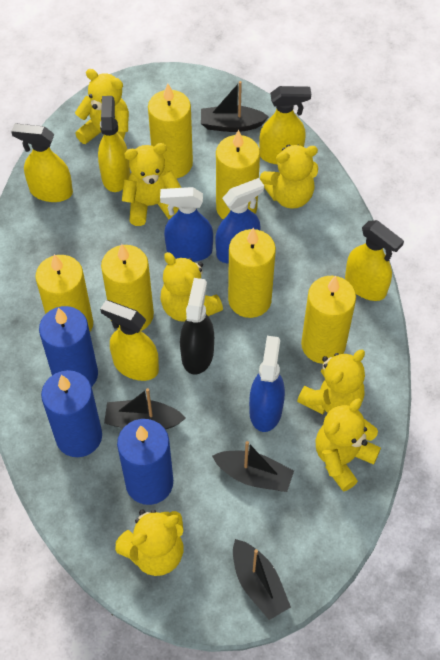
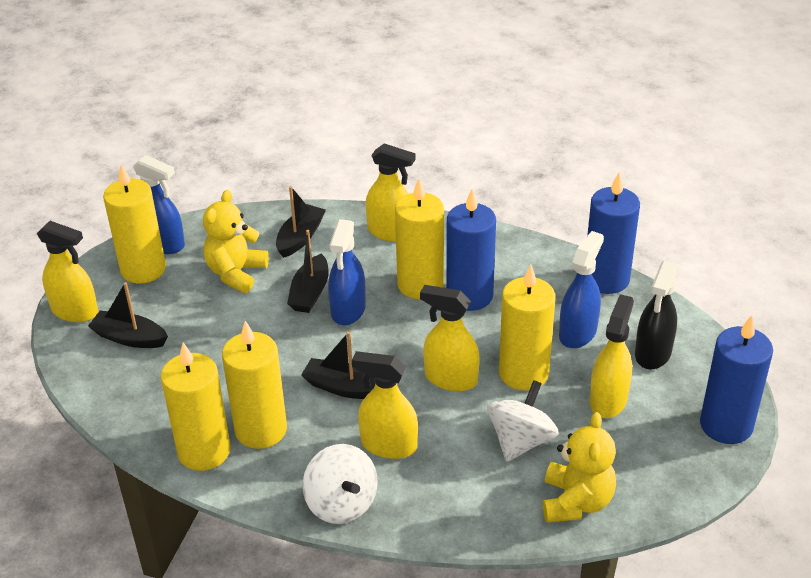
white spinning top: none = 0 -> [303,444,378,524] [487,380,559,462] = 2
yellow candle: [35,254,93,332] [101,244,154,331] [148,84,193,178] [216,130,260,220] [228,228,276,318] [301,276,356,364] = 6 -> [103,164,166,284] [161,343,231,471] [222,321,287,449] [395,178,444,299] [499,264,555,391] = 5
yellow teddy bear: [75,69,129,144] [115,509,183,576] [122,143,181,226] [160,252,223,322] [260,145,318,209] [297,349,365,414] [316,398,381,492] = 7 -> [203,190,269,293] [543,412,616,523] = 2

